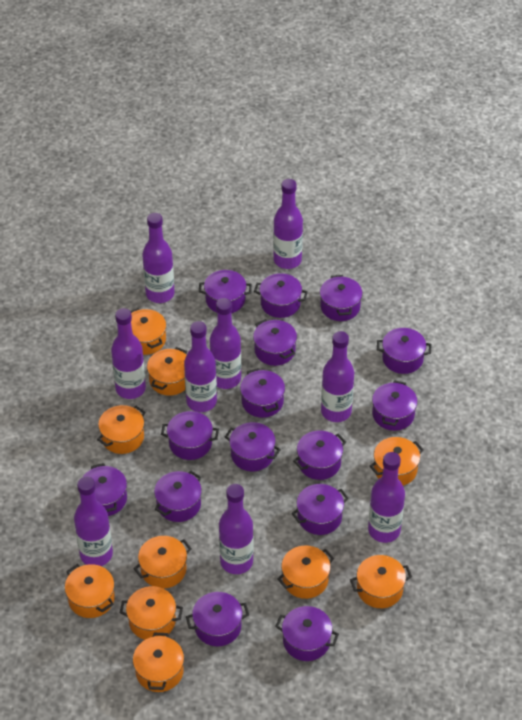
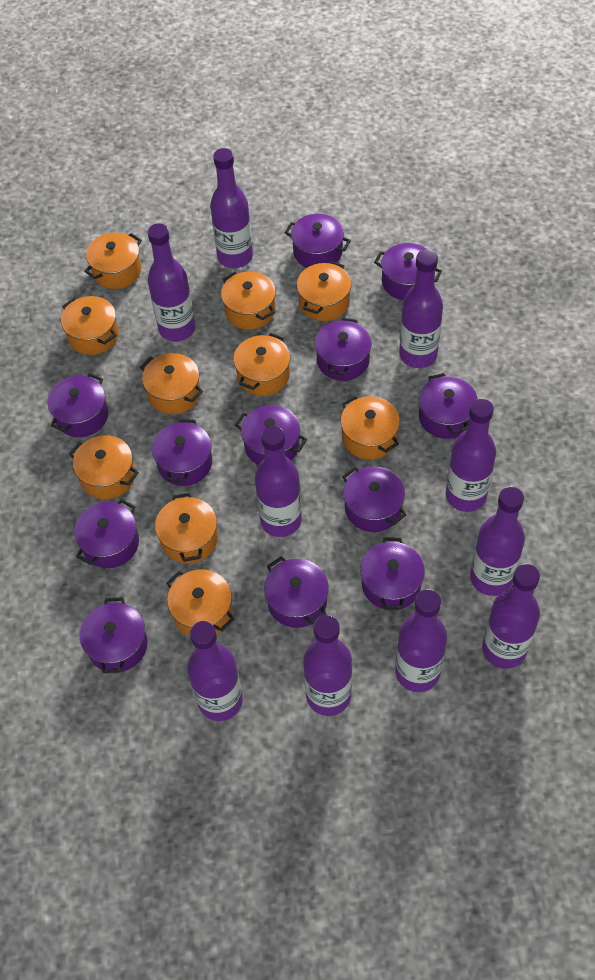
purple bottle: [74,476,113,566] [111,308,146,399] [142,213,175,303] [184,321,217,412] [210,298,241,389] [219,484,253,574] [273,179,303,269] [321,331,354,422] [368,452,405,543] = 9 -> [148,223,195,342] [187,621,243,721] [210,148,253,268] [255,426,302,537] [303,615,352,716] [395,589,447,692] [399,249,443,368] [445,398,496,512] [470,486,525,596] [482,564,540,669] = 10
purple pot: [83,463,127,516] [154,471,202,522] [161,411,219,460] [186,592,249,646] [199,270,252,313] [225,422,281,471] [240,368,285,418] [253,319,297,366] [254,273,308,318] [275,606,339,661] [292,484,349,535] [293,430,346,480] [320,275,363,321] [372,380,418,431] [377,328,431,374] = 15 -> [48,373,109,437] [74,499,139,568] [80,597,148,673] [152,419,212,486] [235,405,307,465] [264,556,329,628] [285,214,351,268] [315,318,372,381] [342,466,407,532] [360,537,425,610] [374,243,442,300] [419,373,478,439] = 12

